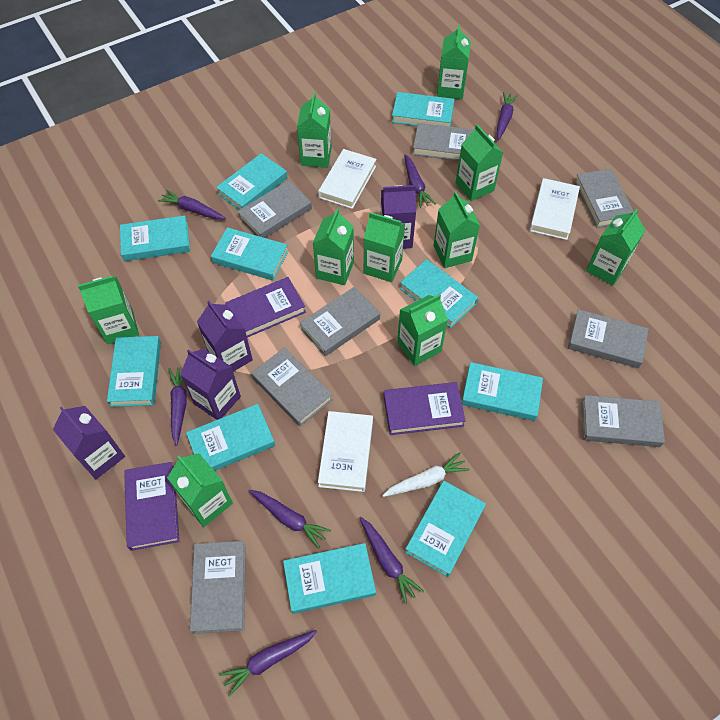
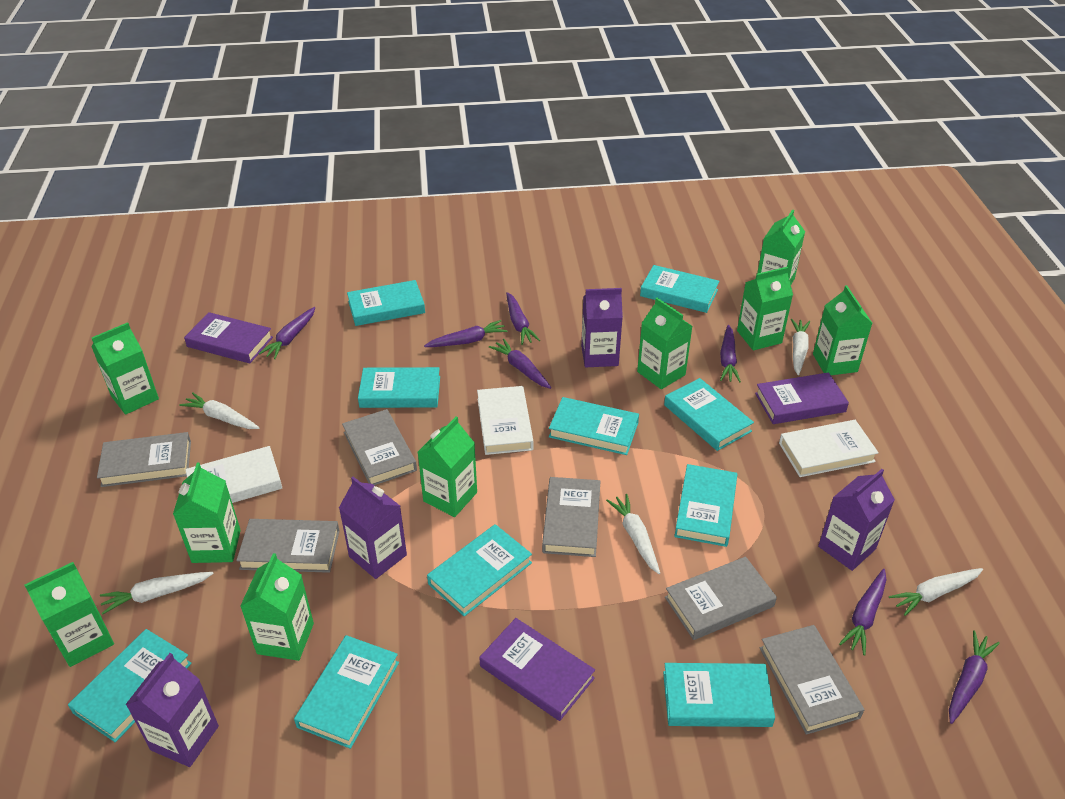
green carton: [78,276,139,344] [167,453,233,527] [297,92,332,168] [313,209,354,285] [364,212,405,282] [397,294,448,366] [434,191,480,268] [437,25,471,99] [456,124,503,201] [586,209,645,285] = 10 -> [25,562,114,667] [92,322,159,415] [173,463,241,563] [240,553,314,661] [418,417,477,517] [637,298,692,389] [737,267,793,350] [757,209,805,284] [813,285,873,375] = 9
grey book: [190,541,246,634] [237,180,312,238] [251,347,333,426] [300,287,380,356] [413,123,474,161] [568,309,649,368] [574,169,634,228] [581,395,665,447] = 8 -> [97,432,191,487] [236,519,340,573] [342,409,417,485] [542,477,600,557] [665,557,777,640] [760,625,864,735] = 6
white carrot: [382,452,470,497] = 1 -> [100,572,214,615] [179,393,260,429] [606,494,660,574] [791,319,810,375] [889,568,983,616] = 5

